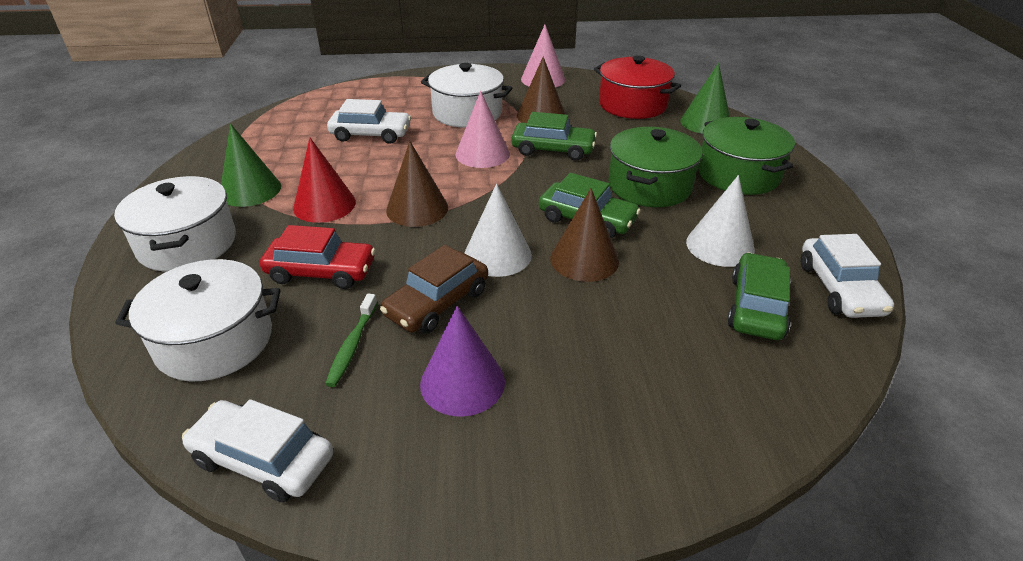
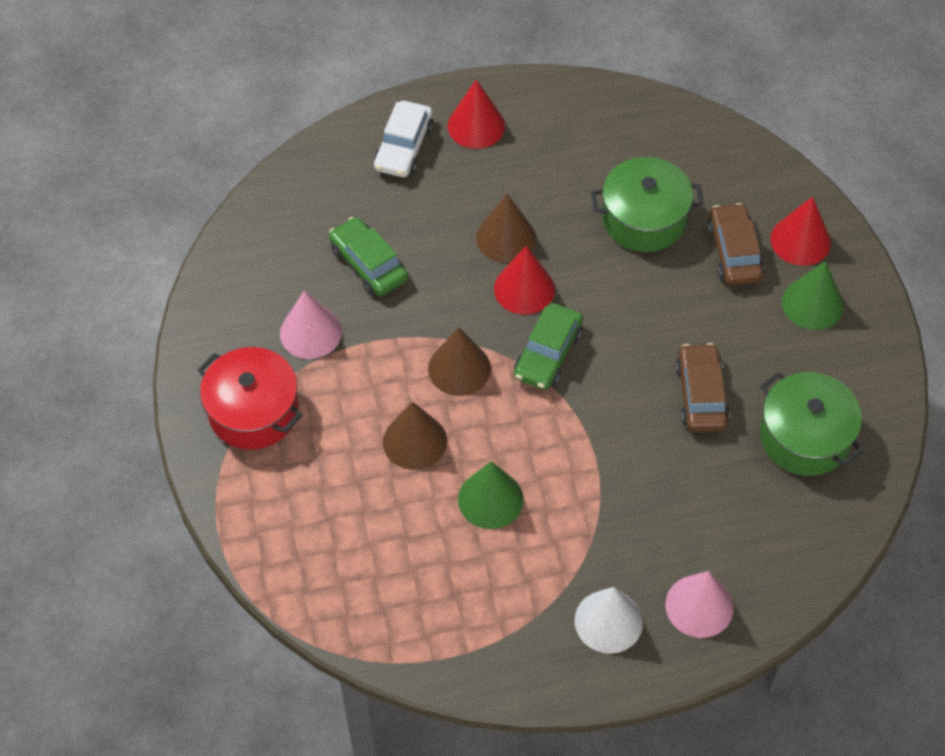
brown car: [380,245,488,333] = 1 -> [675,343,730,432] [707,203,764,285] = 2
green car: [511,112,597,161] [539,173,641,238] [727,253,791,340] = 3 -> [329,217,408,296] [514,303,583,390] = 2
green toothbrush: [325,294,378,387] = 1 -> none = 0
purple cone: [420,306,505,417] = 1 -> none = 0
red car: [260,225,376,289] = 1 -> none = 0
red cone: [293,138,356,223] = 1 -> [448,79,505,149] [494,246,555,315] [771,196,831,266] = 3
white car: [182,399,333,502] [327,99,411,144] [801,234,894,318] = 3 -> [374,101,434,177] = 1
white cone: [465,184,532,277] [686,175,755,267] = 2 -> [575,587,643,654] = 1
white pot: [114,176,236,272] [115,259,280,381] [421,63,512,128] = 3 -> none = 0

